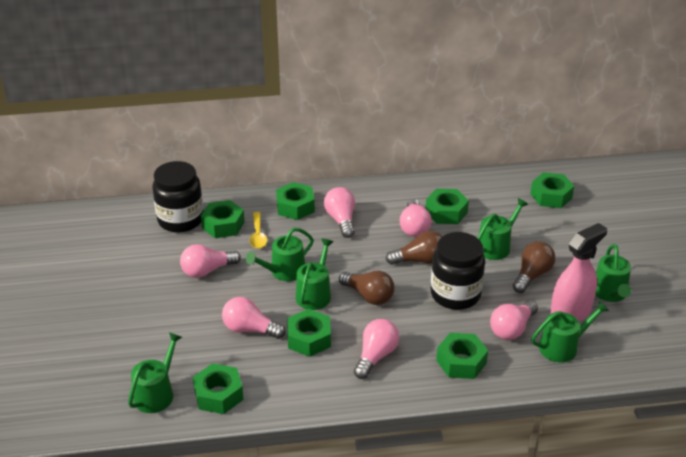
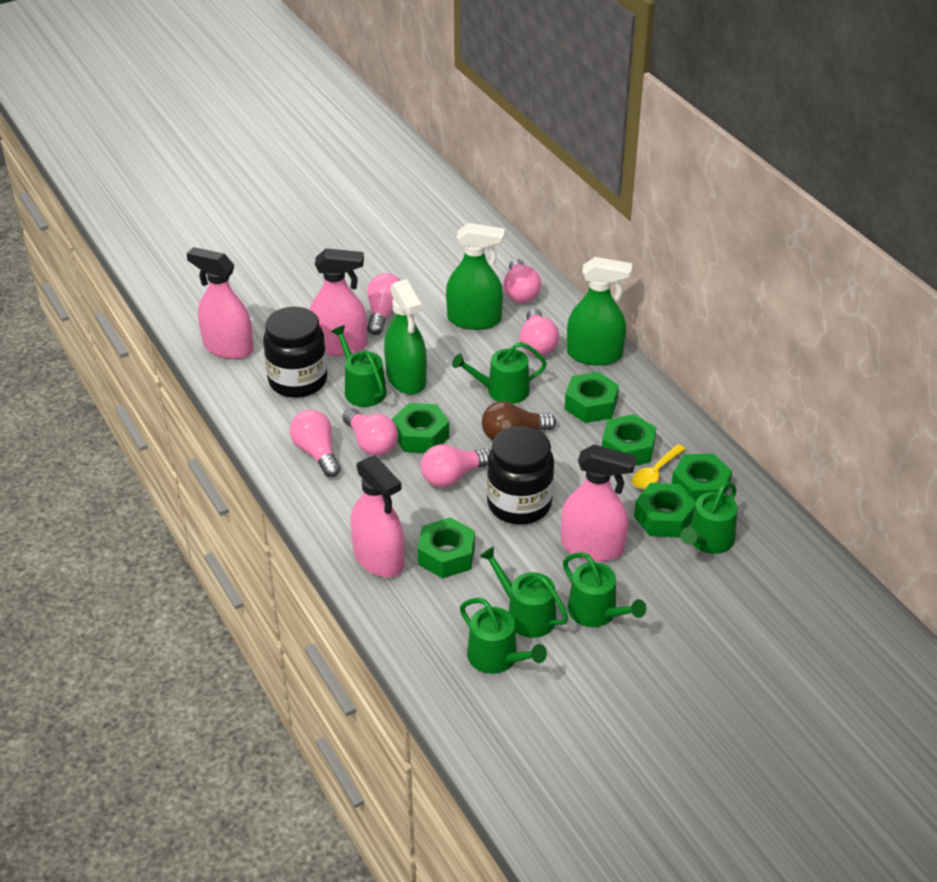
brown light bulb: [339,271,395,305] [386,231,443,265] [513,241,556,293] = 3 -> [482,401,556,441] = 1
green nut: [193,363,244,414] [201,200,245,238] [276,182,315,220] [288,309,331,357] [426,189,469,224] [436,333,488,379] [530,172,574,208] = 7 -> [392,403,449,453] [417,517,475,578] [565,372,619,423] [602,414,657,466] [634,483,696,538] [672,454,732,502] = 6
green spray bottle: none = 0 -> [384,279,427,395] [446,223,505,330] [567,257,632,366] = 3
pink spray bottle: [550,223,607,322] = 1 -> [186,247,254,359] [309,248,367,356] [351,455,404,578] [561,445,636,561] = 4

